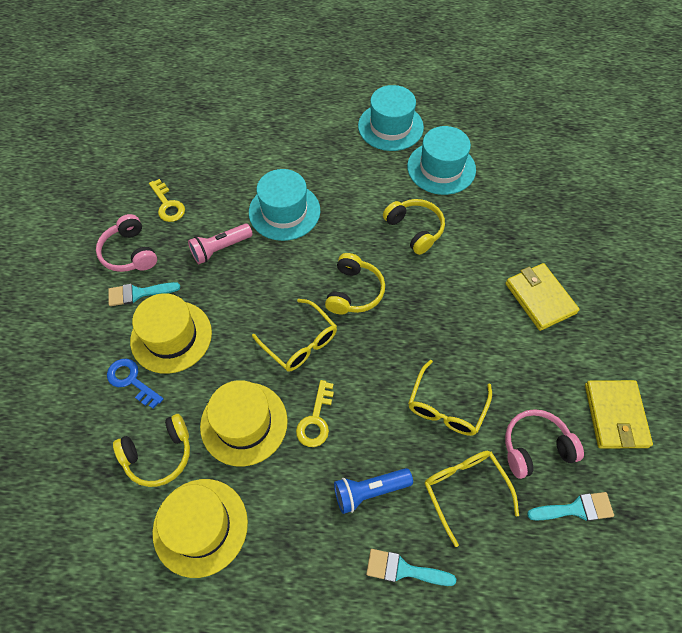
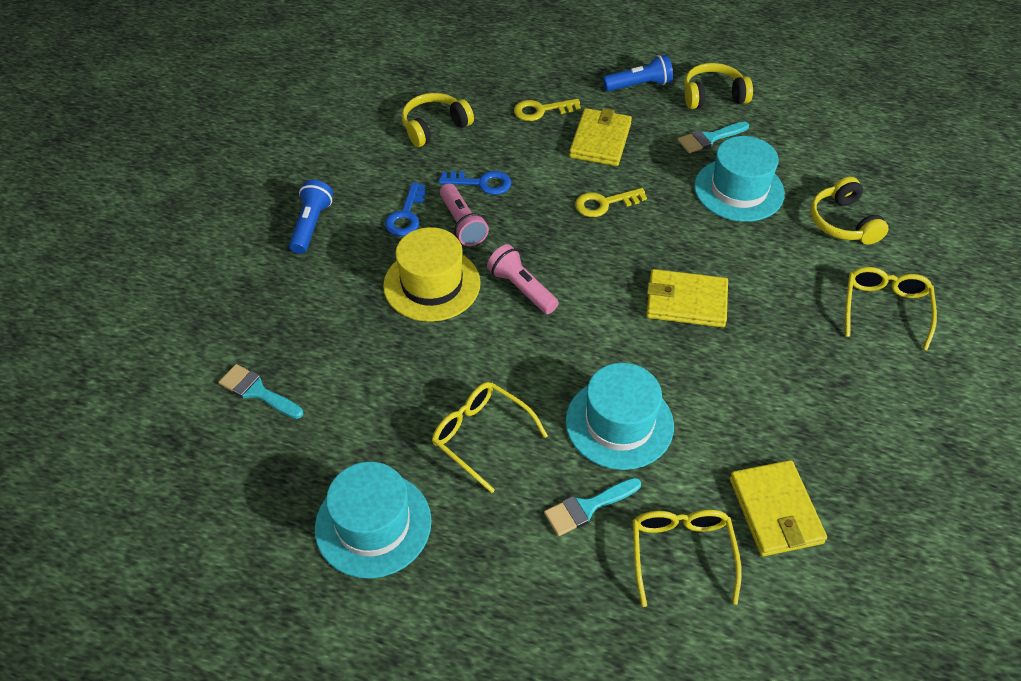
blue flashlight: [334,468,413,514] = 1 -> [289,180,333,254] [603,54,673,91] = 2
blue key: [107,359,164,409] = 1 -> [385,182,426,236] [439,171,511,195] = 2
pink flashlight: [188,224,253,264] = 1 -> [440,183,489,246] [487,244,559,314] = 2
pink headphones: [96,214,157,272] [505,409,584,479] = 2 -> none = 0
yellow hat: [130,293,212,374] [152,479,248,578] [200,380,288,467] = 3 -> [383,227,481,322] = 1
yellow wallet: [506,263,580,331] [585,380,653,448] = 2 -> [569,108,632,166] [646,269,728,327] [730,460,827,557] = 3

